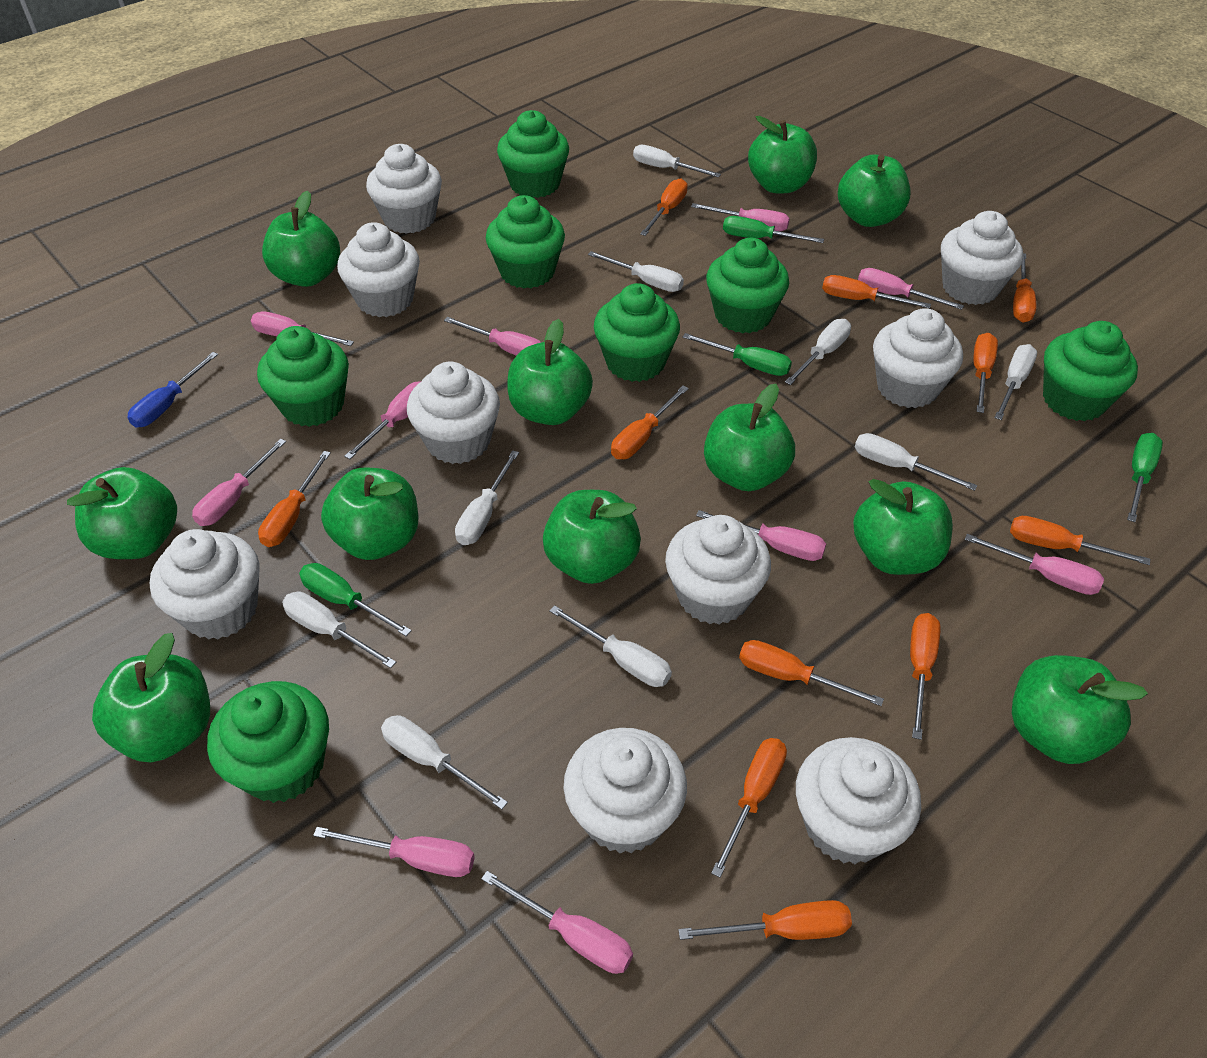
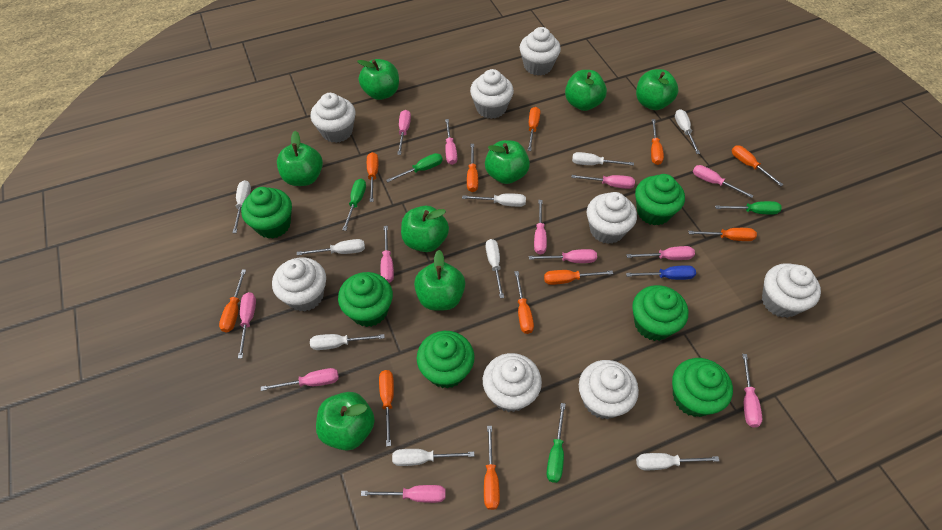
green apple: [67,467,177,559] [92,633,210,762] [262,191,340,287] [321,468,419,560] [507,319,593,425] [543,490,641,584] [704,384,795,491] [748,116,817,193] [838,154,910,227] [853,479,953,575] [1012,655,1148,764] = 11 -> [277,131,323,186] [316,392,375,451] [357,59,399,100] [401,206,449,252] [414,250,465,311] [485,140,530,184] [565,70,607,111] [636,69,679,110] = 8
green cupcake: [207,681,329,803] [257,326,349,427] [486,195,565,289] [497,110,569,198] [594,283,680,382] [706,238,789,333] [1043,321,1138,421] = 7 -> [241,187,292,239] [338,272,393,327] [417,331,475,389] [632,285,688,341] [635,174,685,225] [672,358,733,417] = 6
pink screwdriver: [192,439,286,526] [251,312,354,346] [313,827,475,877] [344,381,420,459] [444,317,541,356] [481,871,633,974] [691,203,790,231] [696,510,826,561] [858,268,964,310] [965,534,1104,595] = 10 -> [238,292,256,359] [261,368,339,391] [361,485,446,503] [381,226,394,283] [397,110,411,155] [445,119,457,165] [529,249,597,263] [534,200,547,254] [571,175,635,189] [626,246,695,260] [693,165,754,198] [742,354,762,428] = 12
white cupcake: [150,529,260,640] [337,222,420,317] [366,144,442,234] [407,361,500,464] [564,728,687,854] [665,515,771,625] [796,737,921,864] [873,308,963,408] [941,211,1023,305] = 9 -> [272,257,326,311] [311,93,356,143] [470,69,514,119] [483,353,542,412] [520,27,561,76] [579,360,639,419] [587,192,637,244] [762,263,821,318] = 8

